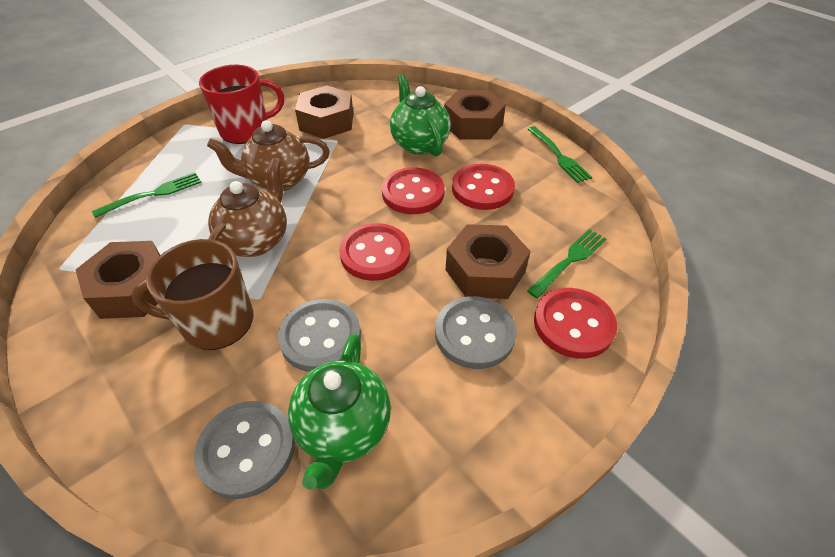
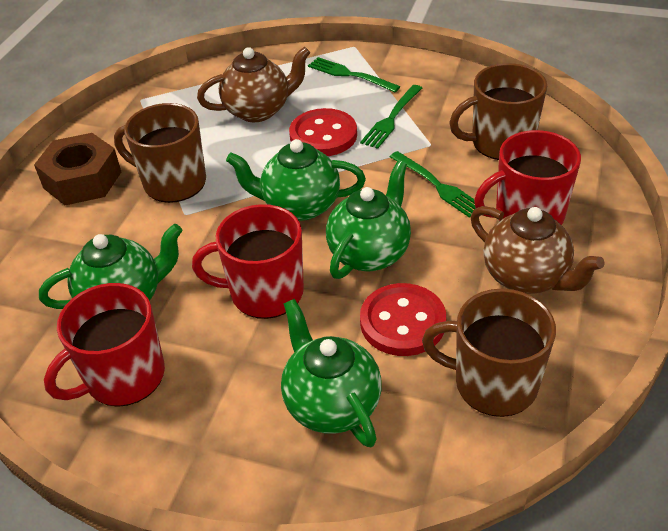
brown mug: [131,239,253,350] = 1 -> [114,103,206,203] [422,289,556,417] [449,63,547,160] = 3
brown nut: [75,241,160,319] [295,85,353,139] [444,90,506,140] [446,224,531,299] = 4 -> [34,133,121,205] = 1
green teapot: [288,334,391,490] [390,74,451,156] = 2 -> [39,223,183,309] [226,139,366,221] [281,299,382,447] [326,161,411,279] = 4
grey button: [194,401,295,499] [278,299,361,372] [435,296,517,369] = 3 -> none = 0
red button: [339,223,410,281] [382,168,445,214] [452,164,515,210] [534,288,617,359] = 4 -> [289,108,357,156] [360,283,446,356] = 2
red mug: [199,65,284,144] = 1 -> [44,283,165,407] [192,204,304,319] [474,130,581,225] = 3

